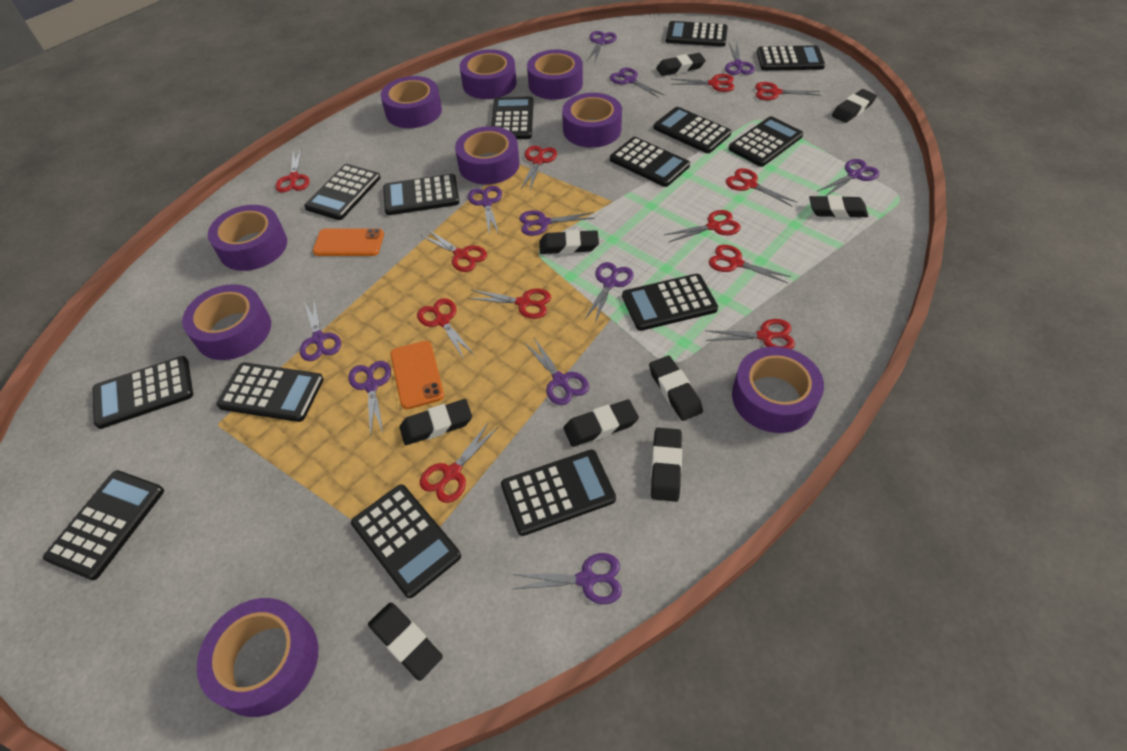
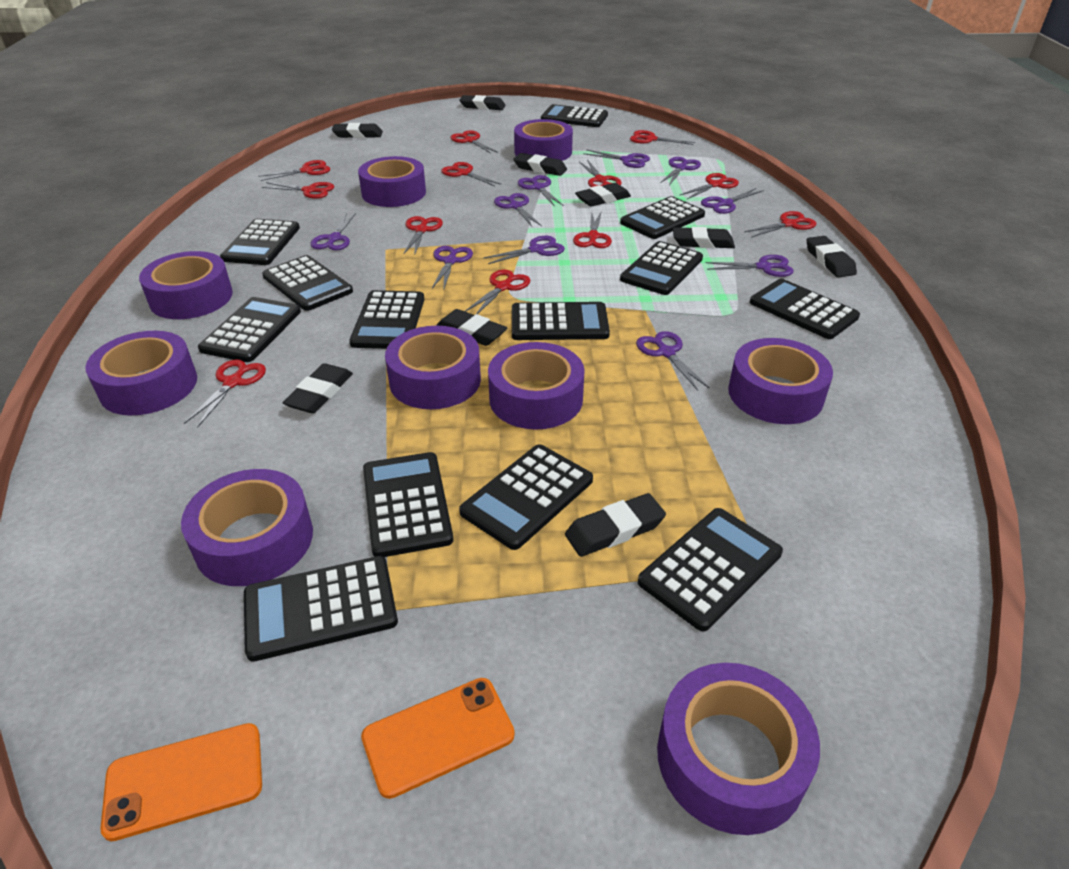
black calculator: [43,470,164,580] [92,356,193,429] [216,362,324,422] [304,164,381,220] [351,484,461,598] [383,174,459,215] [491,96,534,139] [501,450,616,536] [610,137,690,187] [622,274,718,331] [653,107,731,153] [666,21,728,47] [729,116,803,167] [757,45,825,71] = 14 -> [198,297,301,362] [220,219,300,265] [244,556,398,662] [262,255,353,311] [349,290,424,349] [363,452,453,557] [459,444,593,550] [512,302,610,340] [541,104,608,127] [620,196,705,239] [620,241,703,295] [638,508,783,631] [750,279,860,339] = 13
purple scissors: [300,297,341,361] [348,361,391,437] [468,186,502,234] [512,553,622,604] [519,211,595,236] [524,338,589,405] [584,262,634,323] [587,31,617,63] [610,68,664,98] [725,43,755,75] [817,159,879,196] = 11 -> [310,213,356,251] [432,246,473,288] [483,236,565,264] [494,193,542,226] [518,175,564,207] [583,149,650,168] [636,331,710,391] [660,157,701,185] [701,188,764,214] [705,255,793,277] = 10

